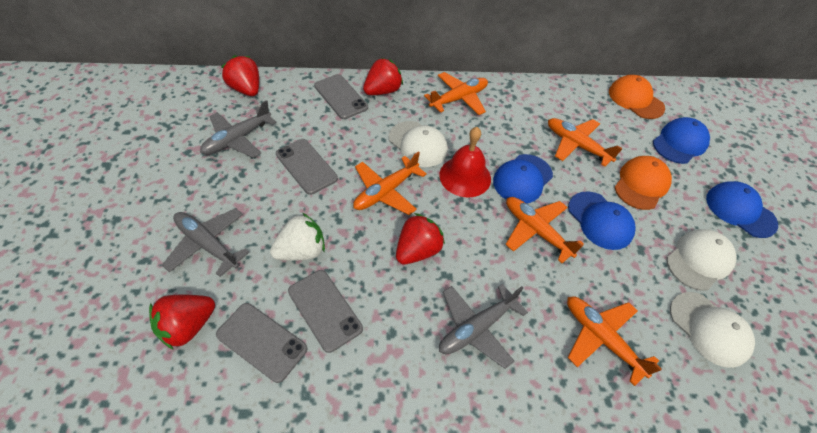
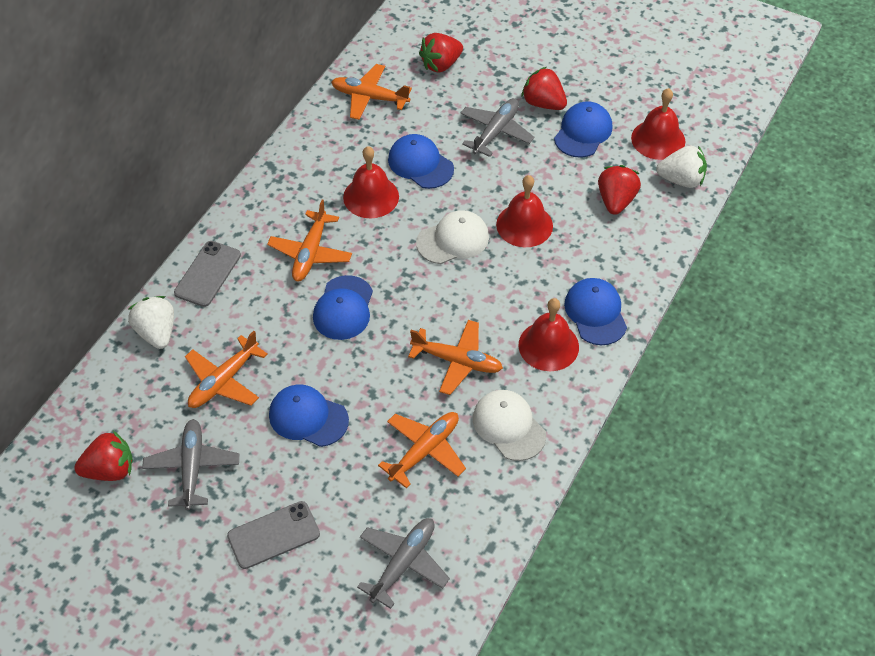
blue cap: [493,154,553,203] [568,191,635,250] [653,117,710,164] [706,181,778,238] = 4 -> [269,385,349,447] [313,275,373,340] [388,134,454,189] [554,101,612,158] [564,278,627,345] = 5
grey phone: [216,303,307,383] [276,139,338,195] [288,270,363,353] [314,74,368,119] = 4 -> [174,241,241,307] [227,501,320,569] = 2
orange cap: [609,75,665,119] [614,156,672,210] = 2 -> none = 0
red bell: [439,127,491,198] = 1 -> [343,146,399,218] [496,175,553,247] [518,298,579,371] [631,88,685,160] = 4
white cap: [388,121,448,167] [667,229,737,291] [670,292,755,368] = 3 -> [416,210,489,264] [473,390,546,461] = 2
white strawberry: [270,213,325,261] = 1 -> [128,296,174,349] [656,146,707,188] = 2

